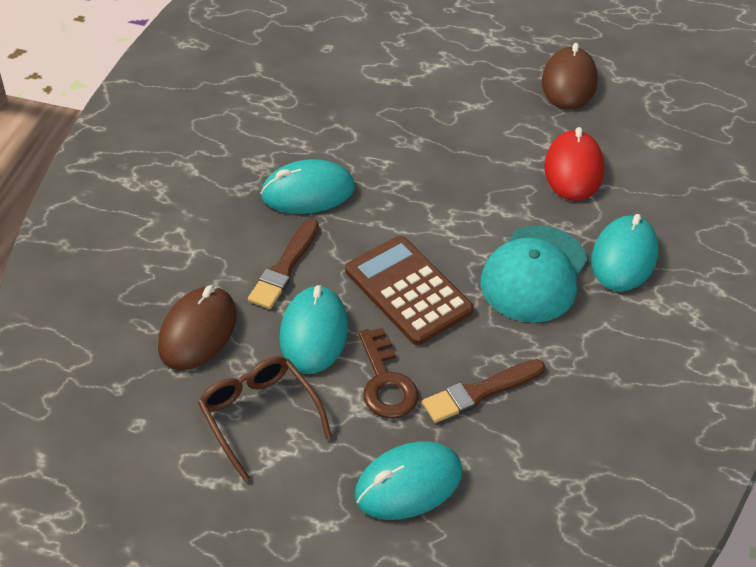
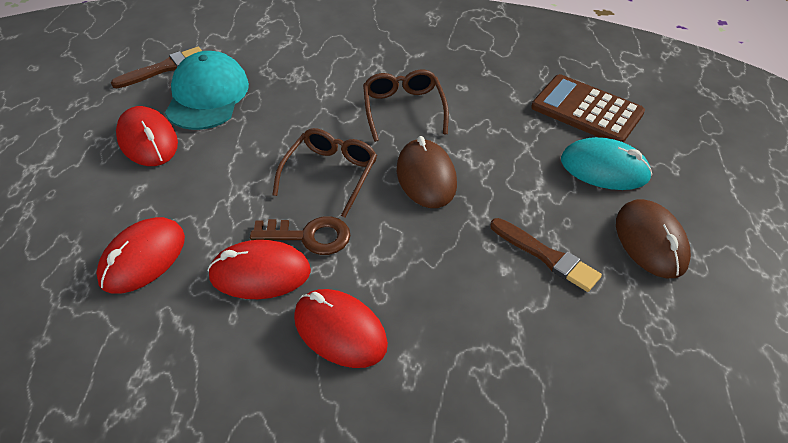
brown glasses: [198,356,332,482] = 1 -> [272,128,377,218] [363,70,449,142] = 2
red mouse: [544,127,604,201] = 1 -> [96,217,185,293] [116,106,178,166] [207,240,311,299] [294,289,388,368] = 4
turquoise mouse: [260,159,355,214] [279,285,348,374] [354,442,462,520] [591,214,658,292] = 4 -> [561,137,652,190] = 1

